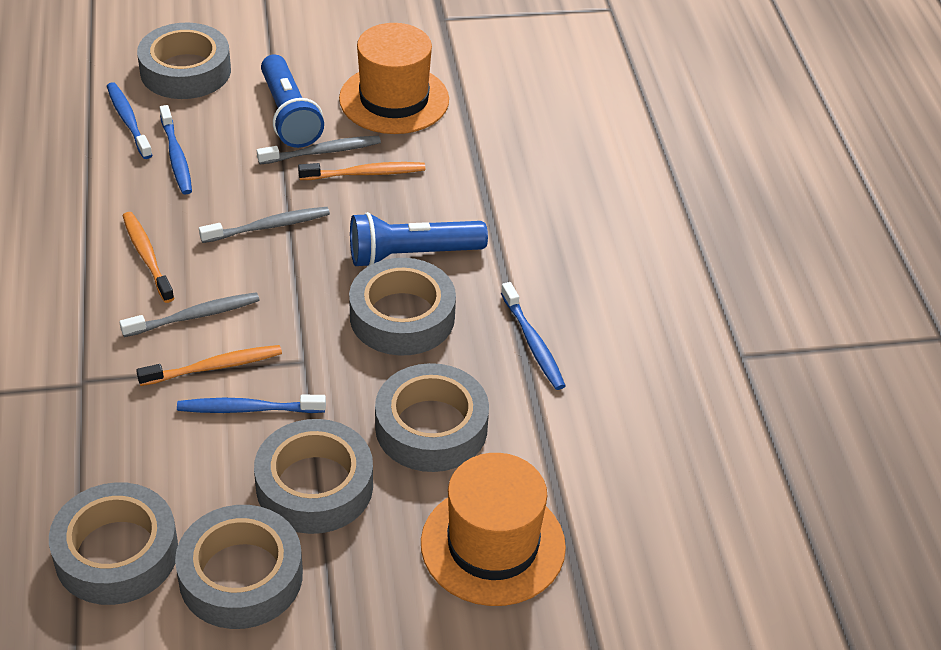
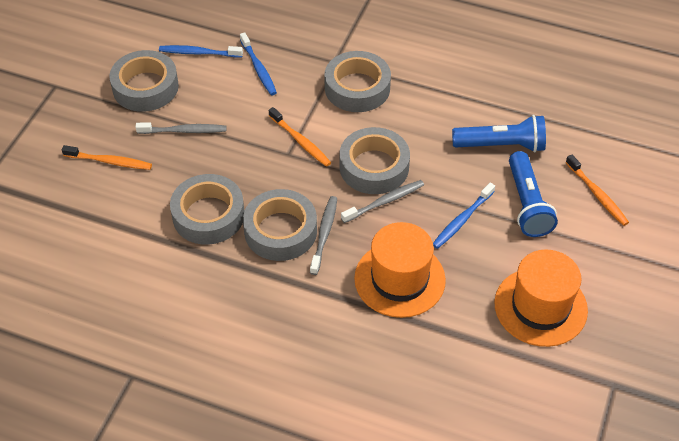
blue toothbrush: [107,82,153,159] [160,105,192,195] [177,395,326,413] [501,282,565,390] = 4 -> [159,45,243,57] [240,32,277,95] [433,183,495,249] = 3
grey tape: [49,482,178,605] [137,23,231,99] [175,505,303,629] [254,419,373,534] [349,258,456,356] [375,363,489,472] = 6 -> [109,50,179,112] [170,174,244,245] [243,189,317,261] [325,51,391,112] [340,127,410,194] = 5

